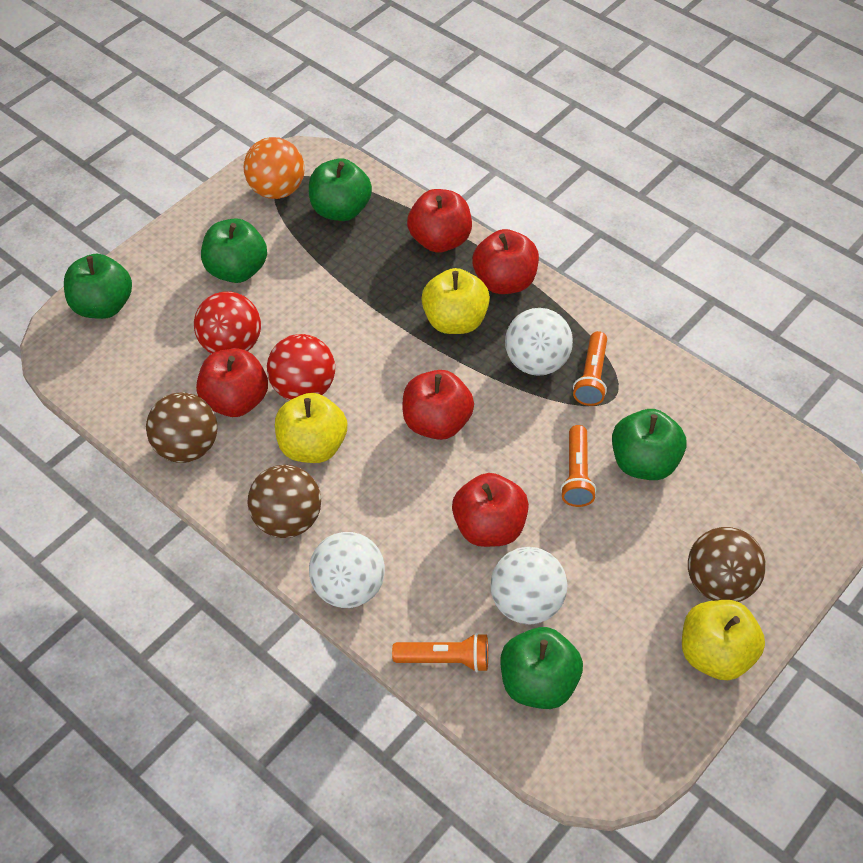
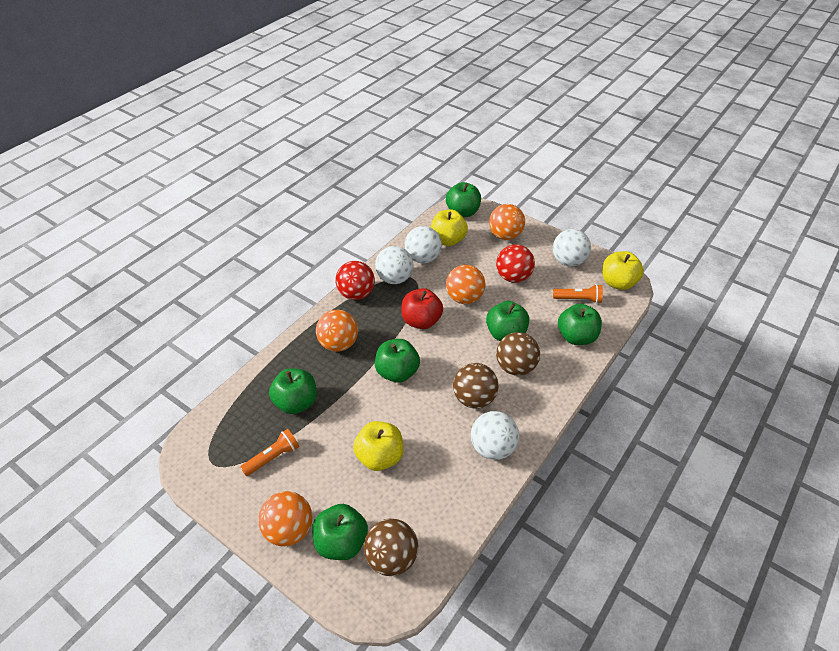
green apple: [64,254,132,319] [201,218,267,283] [309,158,372,221] [501,627,583,709] [612,409,687,480] = 5 -> [269,368,317,414] [312,504,368,560] [375,339,420,383] [446,182,481,217] [486,301,529,341] [558,304,602,345] = 6
orange ball: [244,137,304,199] = 1 -> [258,491,312,547] [316,310,358,352] [446,265,485,304] [489,204,525,240] = 4
orange flashlight: [392,633,488,672] [560,425,596,507] [573,331,607,406] = 3 -> [240,429,299,476] [553,284,603,304] = 2
red apple: [196,348,268,417] [402,370,474,440] [407,189,472,253] [452,473,529,547] [472,229,539,294] = 5 -> [401,288,443,329] = 1
white ball: [309,532,385,608] [490,547,567,624] [505,308,573,376] = 3 -> [375,246,413,284] [405,226,442,263] [471,411,519,460] [553,229,591,266] = 4

